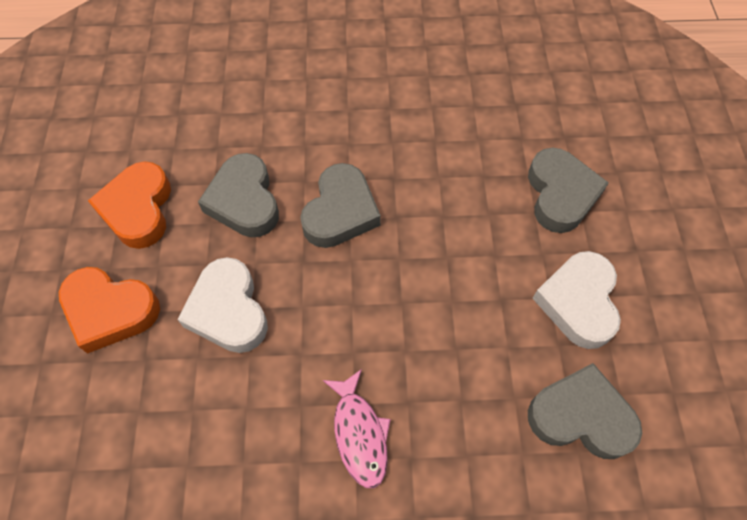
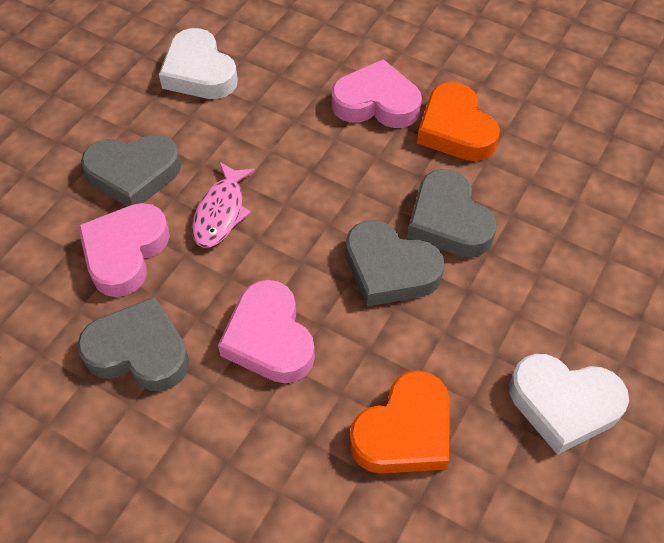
pink heart: none = 0 -> [78,203,170,297] [218,280,315,383] [332,59,422,128] = 3

